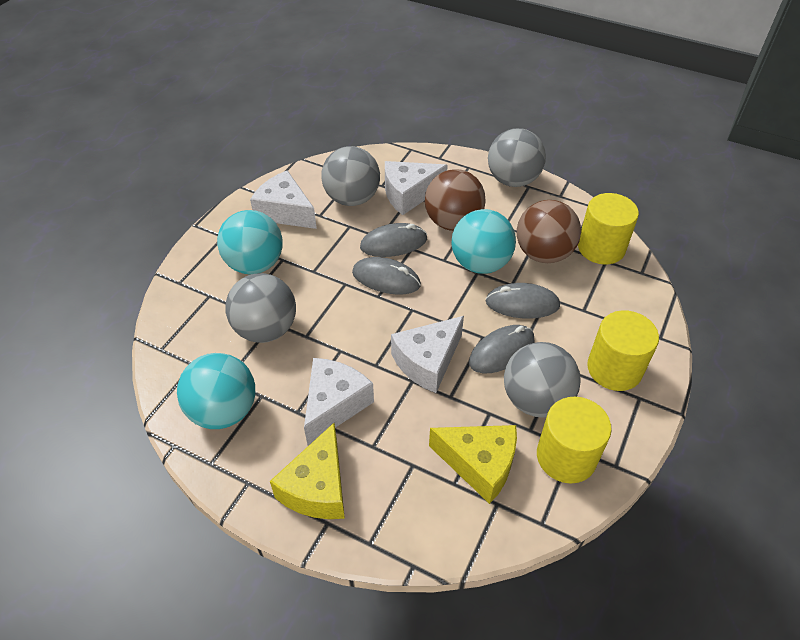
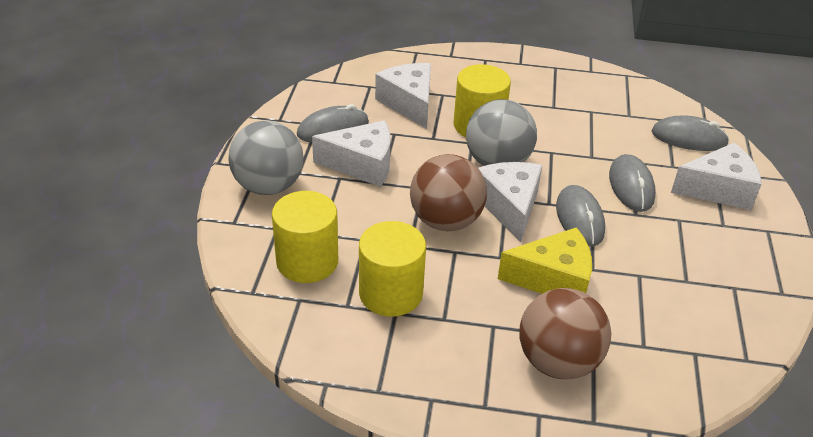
grey ball: [225,273,296,343] [321,146,380,206] [488,128,546,187] [504,342,581,418] = 4 -> [229,121,304,195] [466,99,537,166] = 2
turquoise ball: [177,353,255,429] [217,210,283,275] [451,209,516,274] = 3 -> none = 0
yellow cheese: [270,423,345,519] [429,425,517,504] = 2 -> [498,227,592,294] = 1

